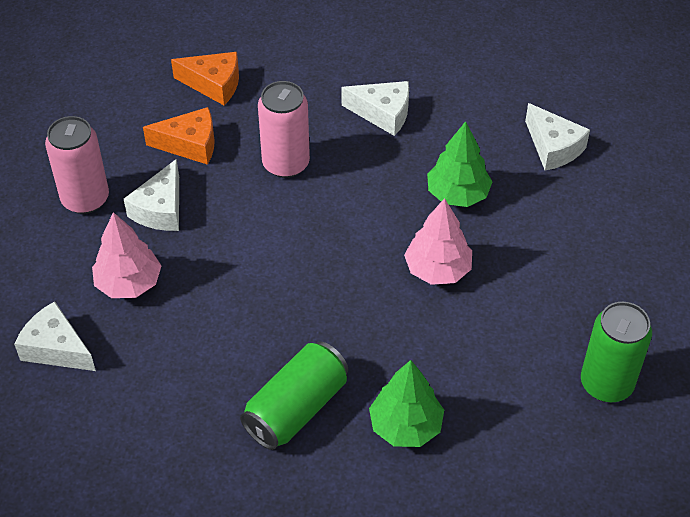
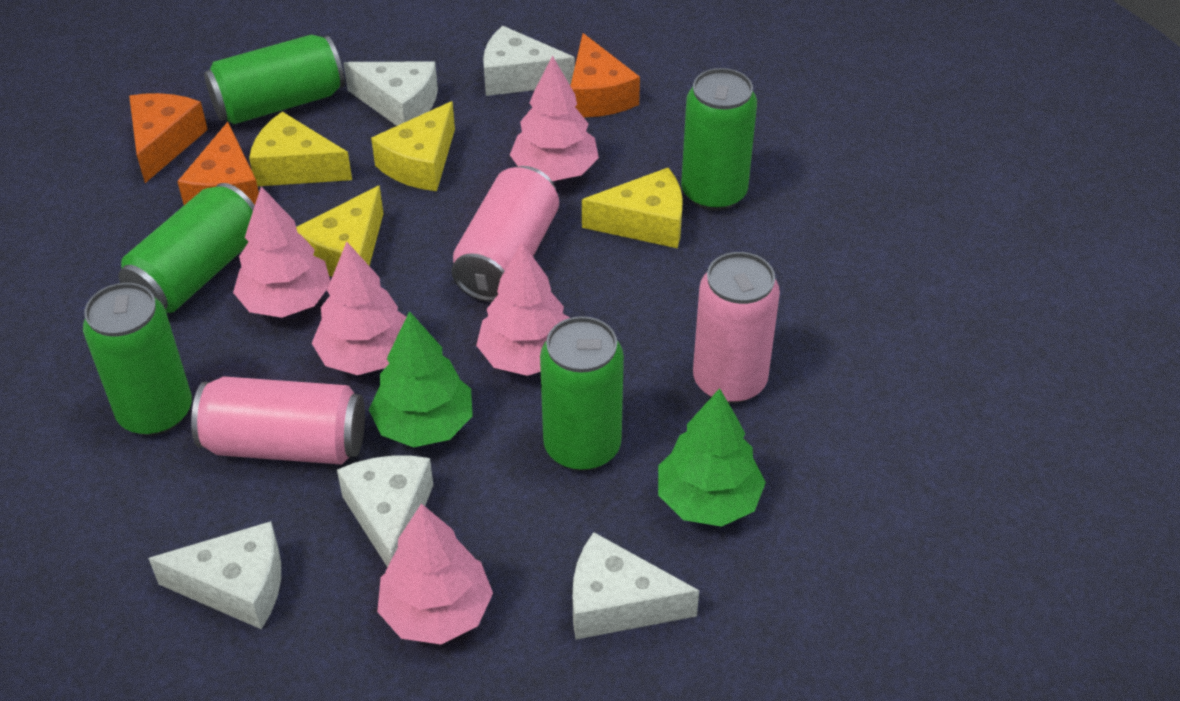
green can: [240,341,348,450] [581,302,652,402] = 2 -> [83,283,192,436] [118,183,255,313] [204,35,345,124] [540,316,624,471] [681,68,757,211] = 5
orange cheese: [143,107,215,165] [171,52,239,105] = 2 -> [129,93,208,183] [177,122,259,205] [570,33,640,117] = 3
pink can: [45,116,109,214] [258,81,310,178] = 2 -> [191,376,365,464] [451,166,559,302] [693,252,780,404] = 3
pink tree: [92,212,162,298] [404,198,472,285] = 2 -> [233,186,330,318] [312,242,406,375] [377,504,493,645] [476,242,570,376] [510,55,599,181] = 5
white cheese: [14,301,96,371] [124,159,179,231] [342,81,409,136] [525,103,590,171] = 4 -> [148,521,281,629] [337,456,433,567] [343,61,438,126] [483,26,575,96] [573,532,699,639] = 5
yellow cheese: none = 0 -> [249,112,352,186] [296,185,384,277] [371,101,455,191] [582,167,683,248] = 4

